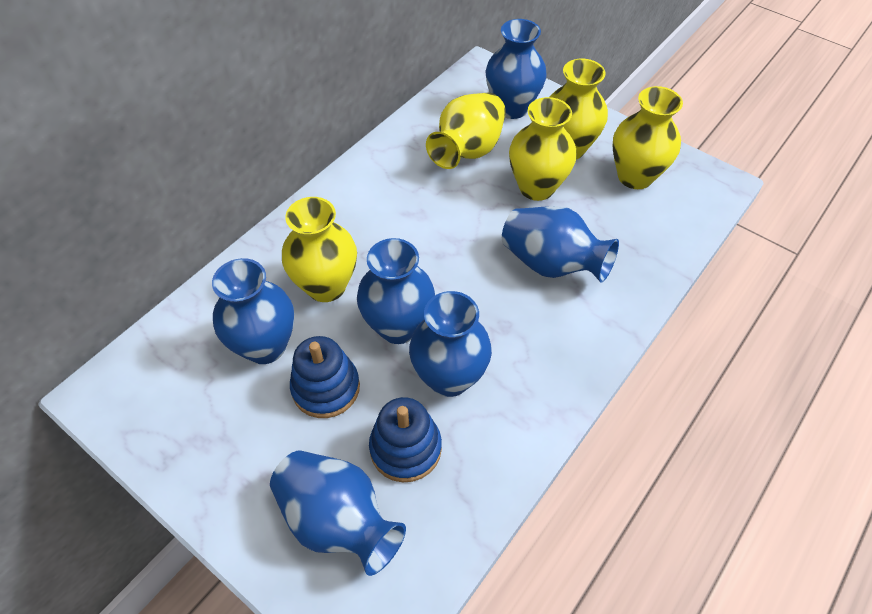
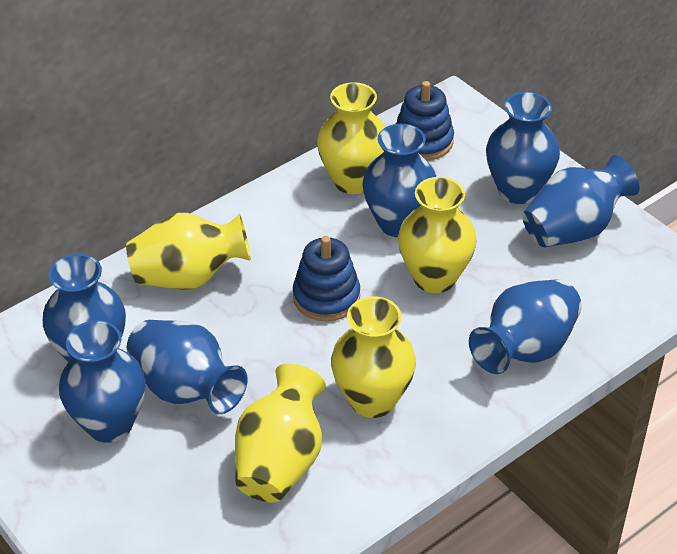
blue vase: [212,258,294,364] [270,450,406,576] [357,238,435,344] [409,291,492,397] [485,19,547,119] [502,206,619,283] = 6 -> [43,254,126,362] [59,320,146,443] [127,320,247,414] [362,124,436,237] [469,279,582,374] [486,92,560,204] [522,155,640,247] = 7

